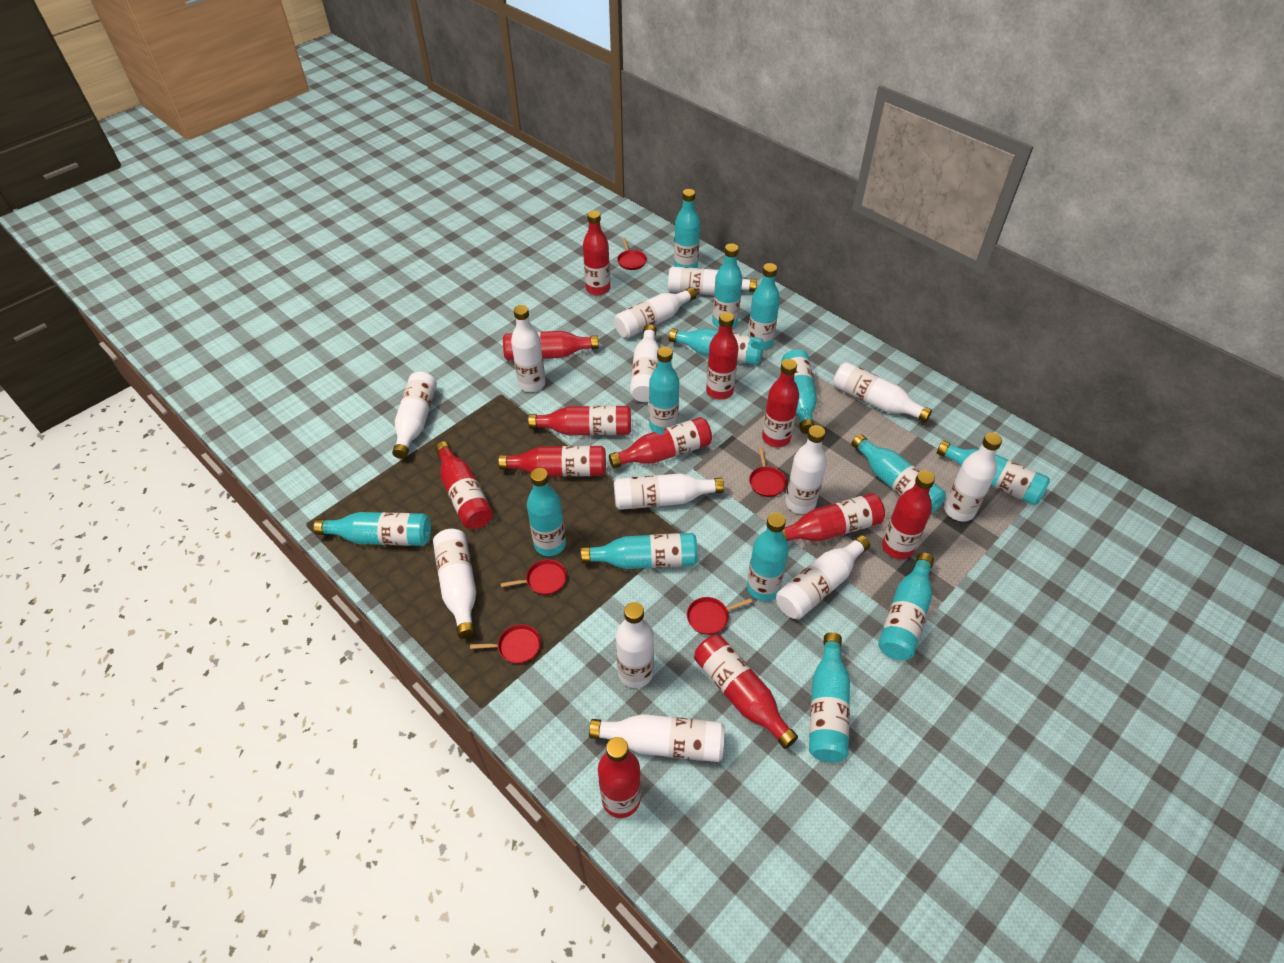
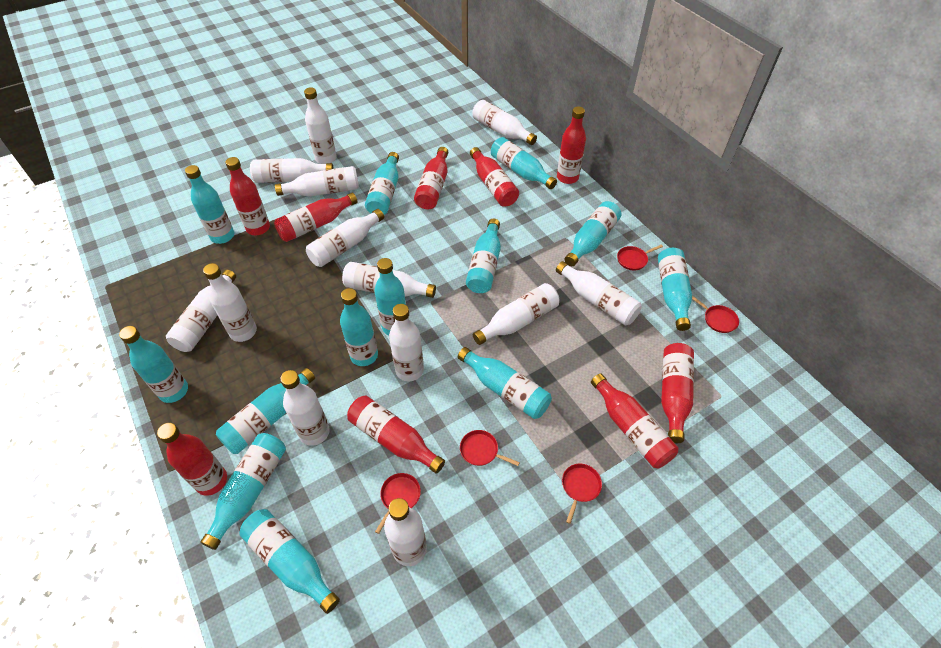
red bottle: [435,441,493,529] [498,446,606,477] [503,331,599,361] [528,406,631,435] [583,210,610,295] [598,737,641,818] [609,417,712,468] [694,635,798,749] [706,312,738,400] [762,359,799,447] [783,493,885,541] [882,470,935,559] = 12 -> [157,423,227,496] [225,157,270,235] [274,193,358,242] [347,395,445,474] [414,147,448,209] [470,147,519,207] [557,107,586,184] [591,373,678,468] [661,343,694,443] = 9
turquoise bottle: [314,512,431,546] [527,468,566,556] [581,533,698,569] [649,347,679,432] [669,328,764,365] [674,189,700,268] [712,243,742,328] [747,513,789,601] [748,263,780,350] [782,350,817,434] [809,632,850,762] [851,434,946,514] [878,553,934,660] [937,440,1050,505] = 14 -> [119,326,188,403] [185,165,234,244] [200,433,286,550] [216,368,315,454] [239,509,340,614] [340,288,378,366] [365,152,399,215] [374,258,406,335] [458,347,552,419] [466,219,501,293] [491,137,557,189] [565,201,621,266] [658,248,692,331] = 13

